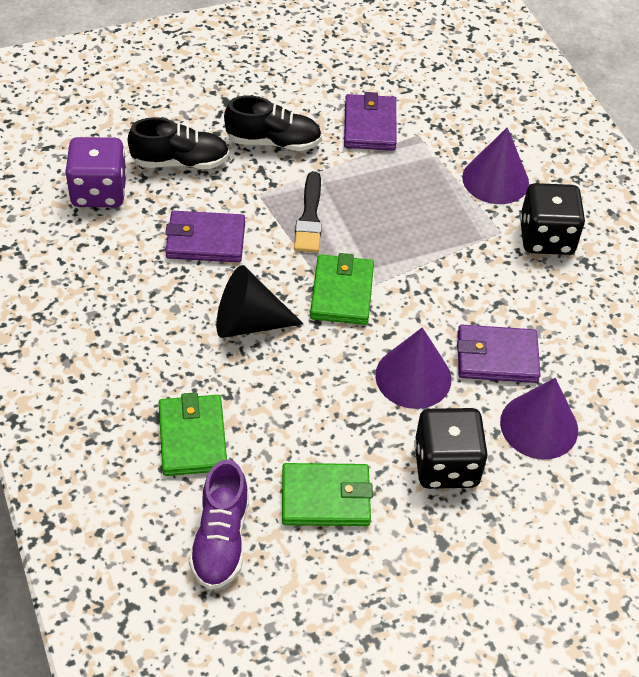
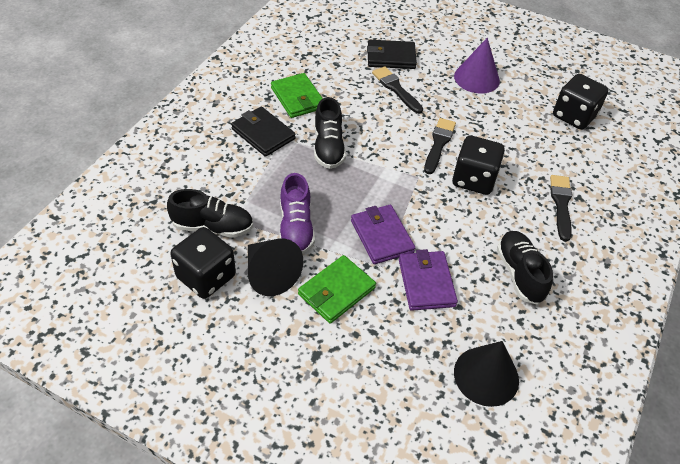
black brush: [294,171,322,253] = 1 -> [372,66,423,114] [424,118,456,174] [550,175,572,242] = 3
black cone: [216,265,303,338] = 1 -> [248,239,303,296] [454,341,519,407] = 2
black dice: [414,408,488,489] [520,183,585,255] = 2 -> [170,227,236,299] [453,135,505,195] [553,74,609,130] = 3
black shoe: [128,117,229,169] [224,96,322,151] = 2 -> [167,189,253,238] [314,97,346,169] [497,231,553,305] = 3
black wallet: none = 0 -> [231,106,295,157] [367,40,417,69] = 2
green wallet: [159,393,227,476] [282,463,373,526] [310,253,374,325] = 3 -> [271,73,323,118] [298,255,376,323] = 2
purple cone: [375,327,451,409] [462,127,529,204] [500,378,578,460] = 3 -> [454,38,500,94] = 1
purple dice: [65,137,127,207] = 1 -> none = 0
purple wallet: [165,211,245,262] [344,92,397,150] [457,325,541,383] = 3 -> [351,205,415,264] [399,249,458,311] = 2

